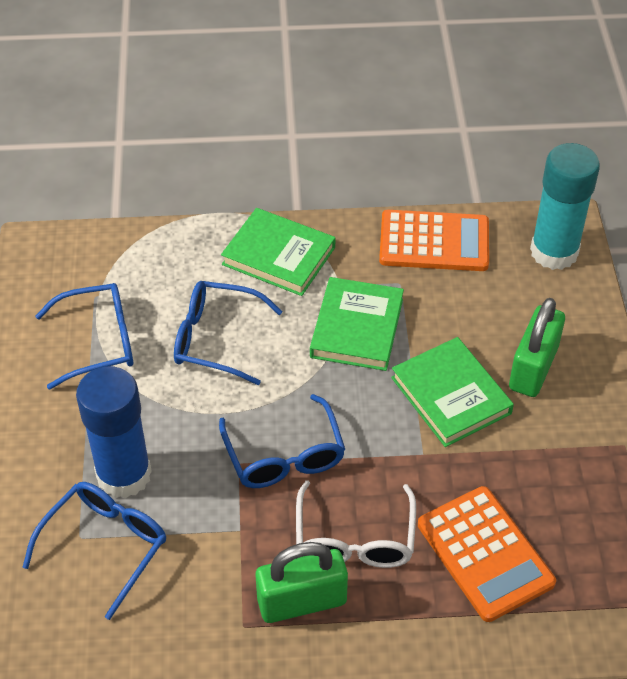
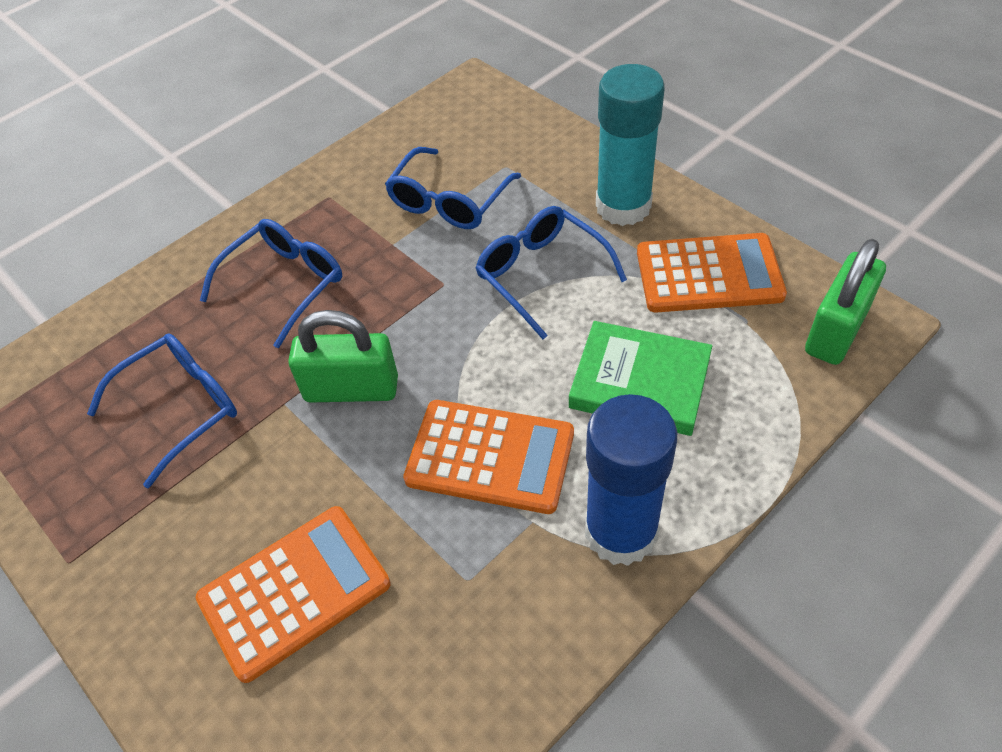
green book: [221,208,335,296] [310,277,404,371] [391,337,514,447] = 3 -> [569,321,712,436] = 1
orange calculator: [379,210,489,271] [418,486,556,622] = 2 -> [196,506,391,683] [403,400,574,514] [637,233,787,313] = 3
white glasses: [296,480,416,568] = 1 -> none = 0

